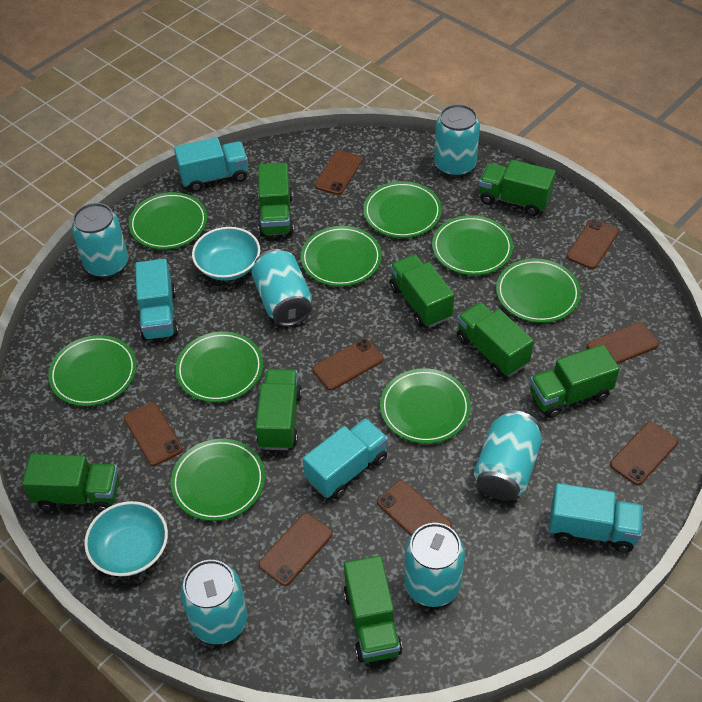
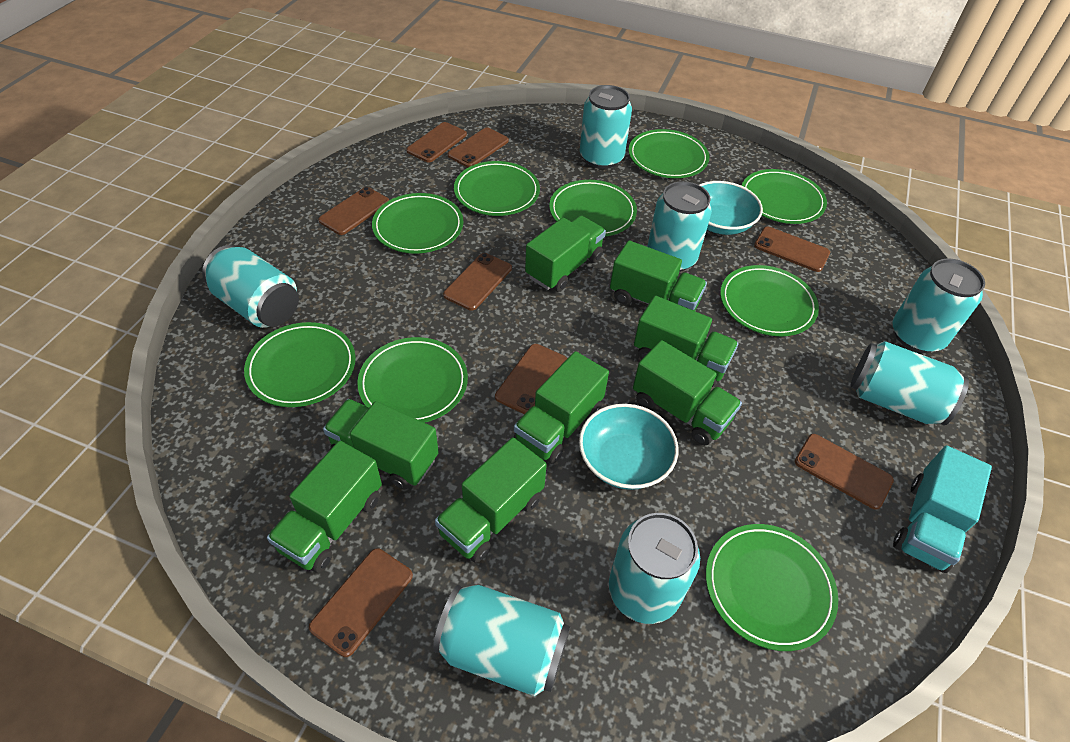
turquoise can: [72,203,128,278] [180,560,248,644] [252,249,312,326] [404,523,465,607] [434,104,480,177] [474,410,542,501] = 6 -> [202,245,299,328] [433,585,571,696] [580,85,632,169] [609,513,700,624] [647,181,712,272] [850,341,969,426] [892,258,985,353] = 7
turquoise truck: [135,259,178,341] [174,137,248,192] [303,418,388,499] [549,483,643,553] = 4 -> [893,445,992,573] = 1

